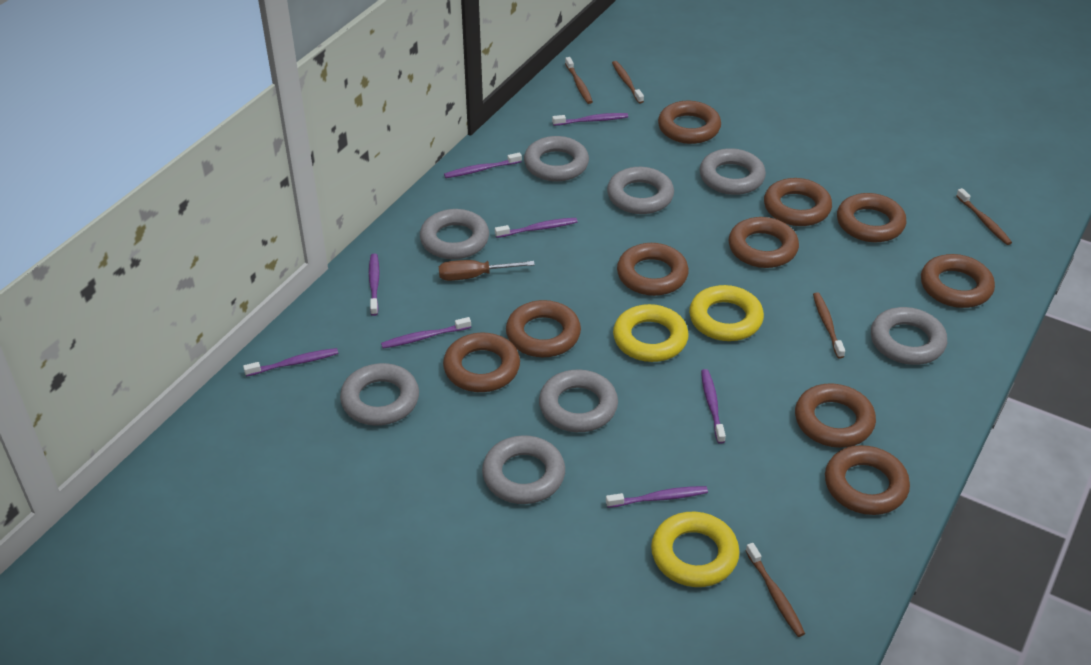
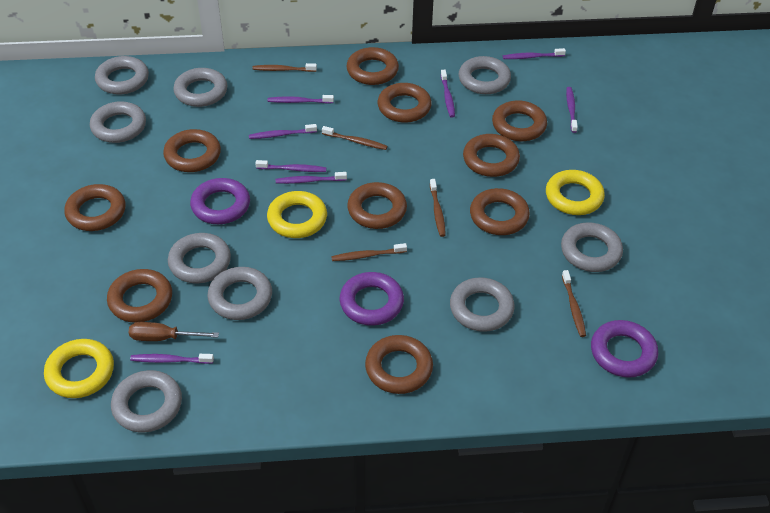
grey ring: [340,363,419,426] [420,209,489,259] [482,435,565,504] [524,136,589,182] [539,370,618,432] [607,167,674,214] [699,148,766,195] [871,307,947,365] = 8 -> [90,101,146,143] [95,56,149,95] [111,370,182,432] [168,233,231,283] [173,68,228,107] [208,267,272,320] [450,277,515,332] [459,56,511,94] [561,222,623,272] = 9
purple ring: none = 0 -> [190,178,250,224] [340,272,404,326] [591,320,658,378] = 3

